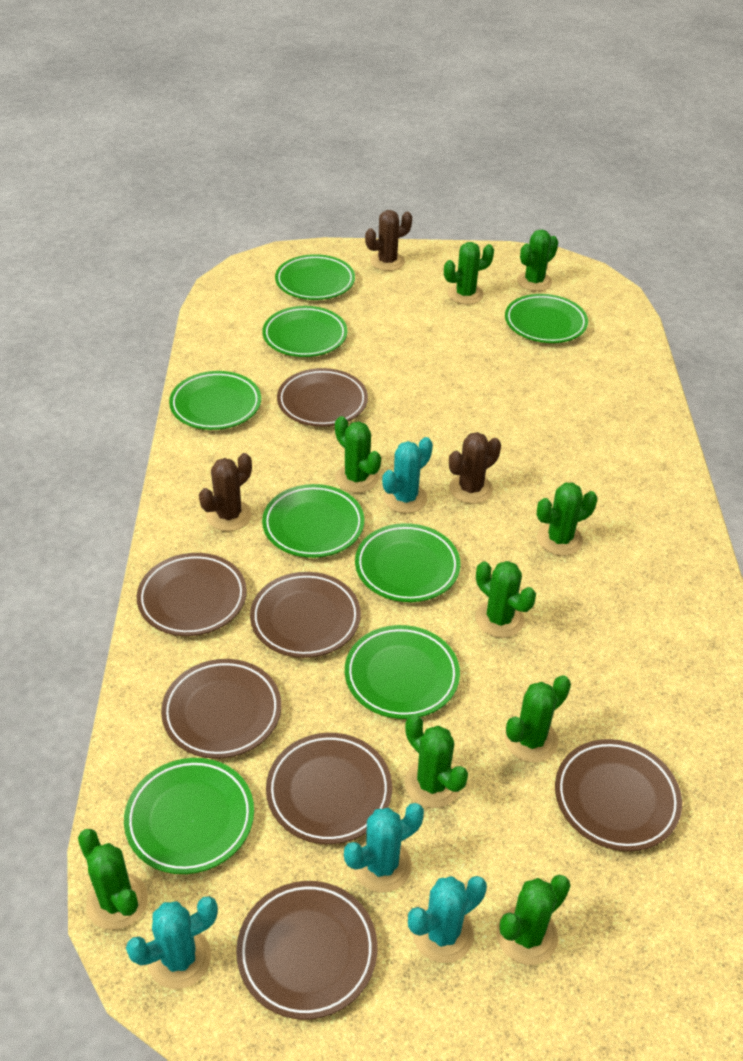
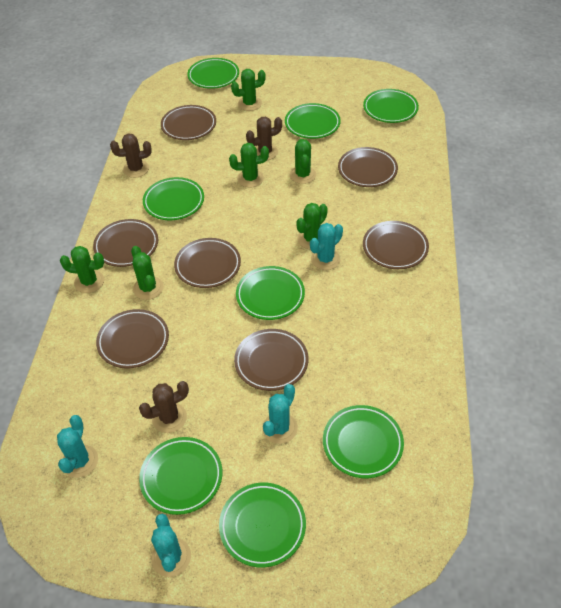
green cactus: [78,829,148,930] [335,416,381,493] [405,715,468,808] [444,242,494,304] [475,561,536,638] [496,875,570,965] [504,675,571,763] [517,229,558,291] [537,483,598,556] = 9 -> [60,246,104,293] [131,246,164,300] [229,143,269,187] [231,69,266,111] [290,139,316,184] [296,203,328,249] = 6

